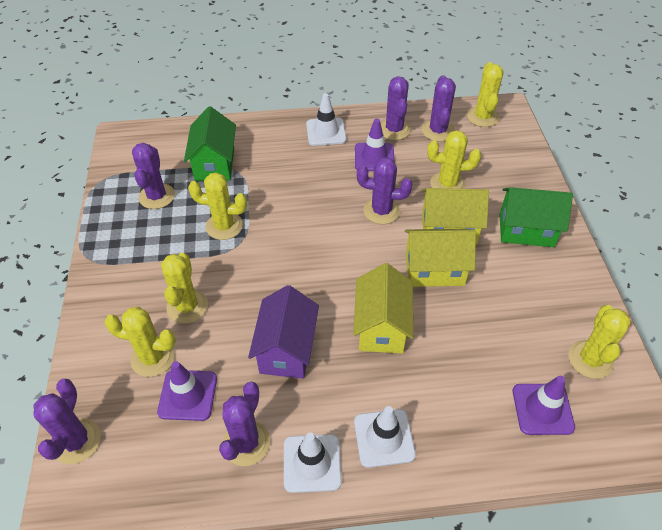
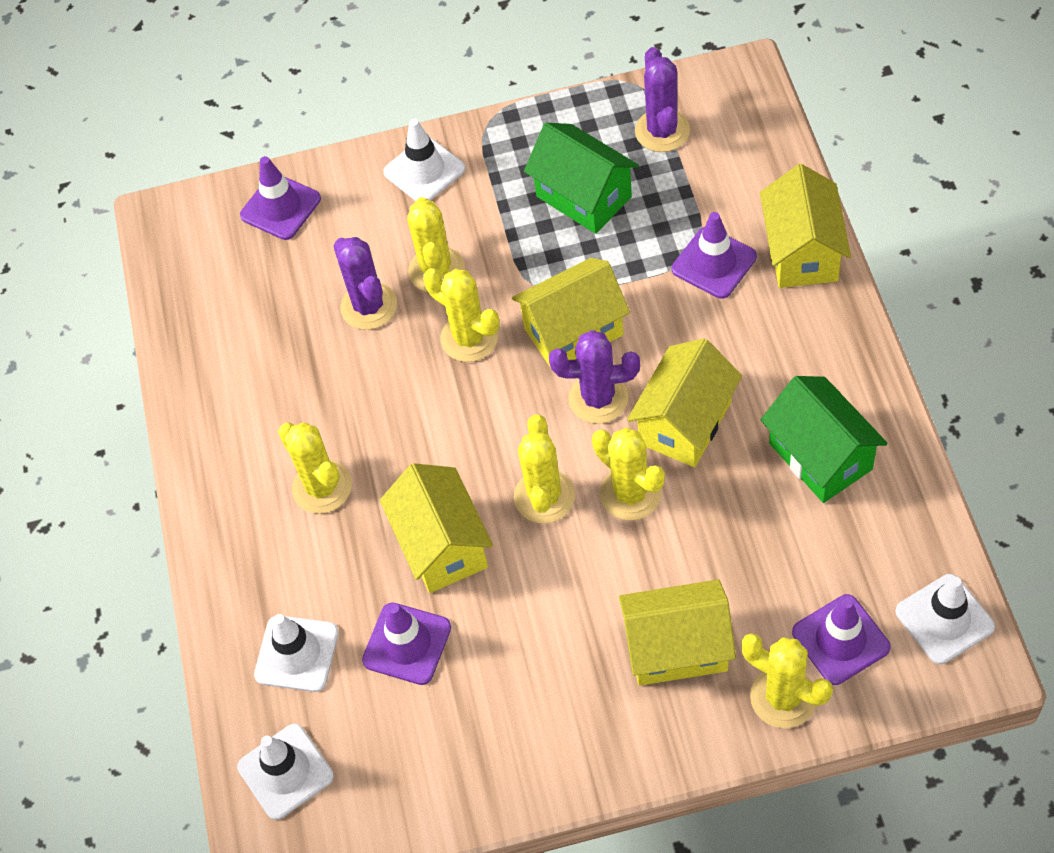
purple cactus: [33,379,101,464] [132,143,175,209] [219,381,270,466] [357,157,412,224] [381,76,411,140] [422,75,456,142] = 6 -> [333,237,397,330] [549,330,640,424] [635,47,690,152] = 3
purple house: [248,285,319,379] = 1 -> none = 0
purple traffic cone: [157,361,217,421] [355,119,395,171] [513,376,575,435] = 3 -> [240,156,321,240] [362,602,451,685] [672,212,757,299] [792,594,891,685] = 4
white traffic cone: [284,432,342,493] [306,93,347,146] [354,406,416,468] = 3 -> [237,724,334,820] [254,614,339,692] [383,119,465,201] [896,574,995,664] = 4
yellow house: [353,263,413,354] [405,229,476,287] [422,188,489,244] = 3 -> [380,463,493,593] [512,258,630,368] [619,579,736,686] [627,338,742,467] [760,164,851,288] = 5

